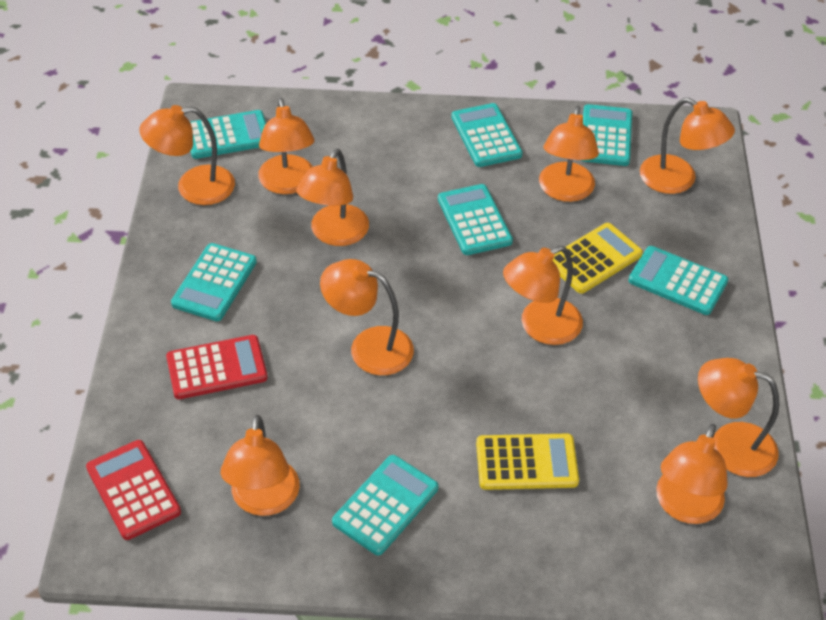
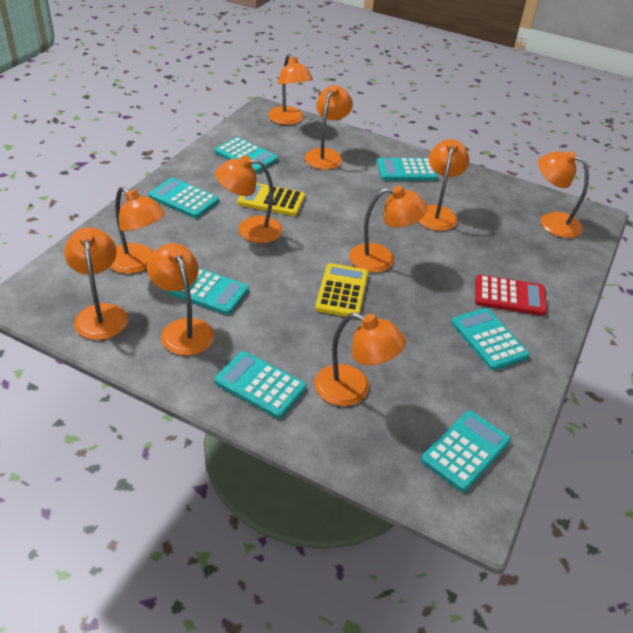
red calculator: [86,440,181,540] [166,335,268,399] = 2 -> [475,275,547,316] = 1

